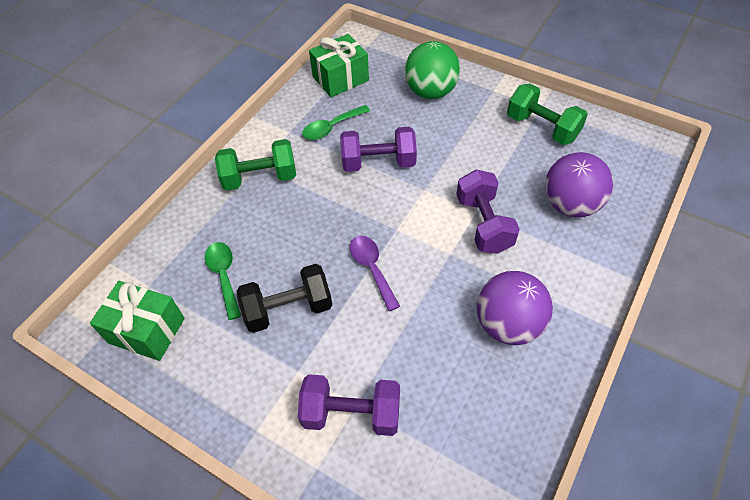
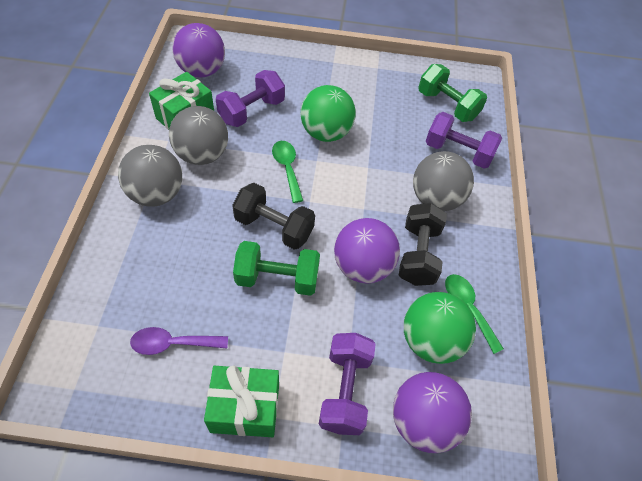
black dumbbell: [237,264,332,333] = 1 -> [232,183,315,250] [399,203,447,286] = 2
green ball: [405,41,460,99] = 1 -> [300,85,355,142] [404,292,476,364] = 2
grey ball: none = 0 -> [118,145,183,207] [169,106,228,165] [413,151,474,211] = 3
purple ball: [477,271,553,345] [545,152,613,217] = 2 -> [172,23,225,77] [334,218,400,284] [393,372,472,453] = 3

